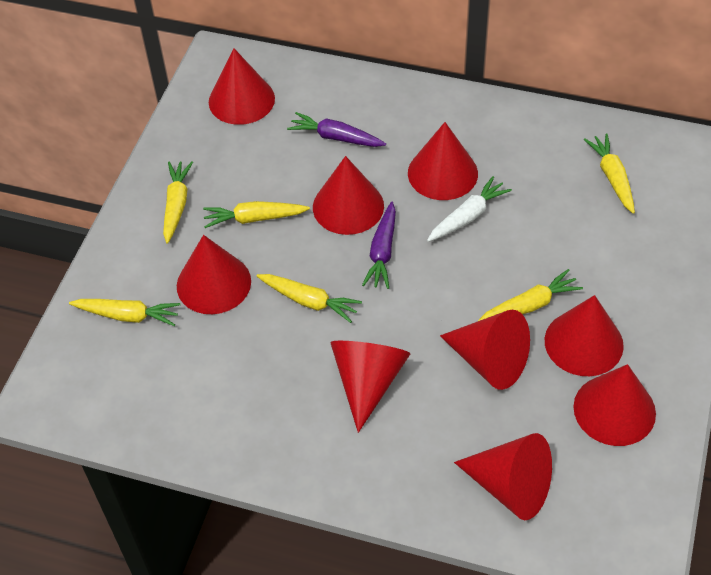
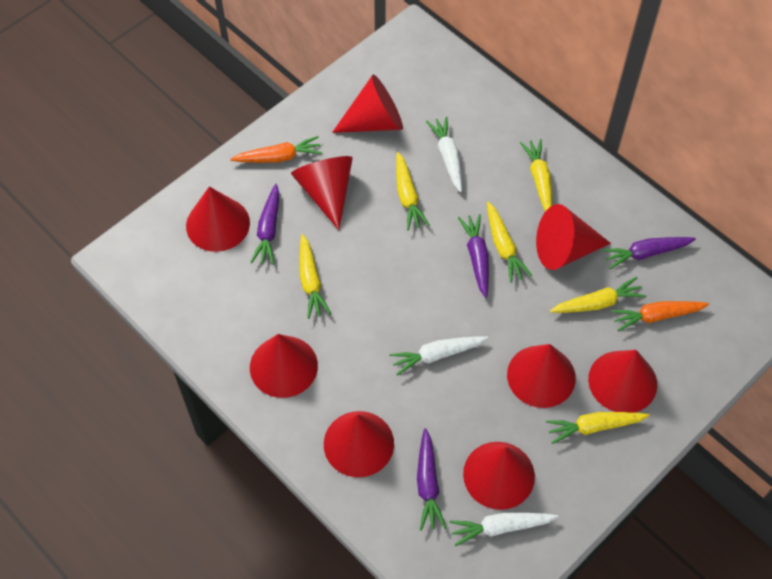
orange carrot: none = 0 -> [230,136,322,163] [611,301,709,332] = 2
purple carrot: [287,112,386,147] [362,202,396,289] = 2 -> [250,184,279,265] [417,428,446,531] [458,214,489,298] [602,237,696,269] = 4
white carrot: [427,176,512,242] = 1 -> [389,336,488,376] [426,117,462,192] [450,513,558,546] = 3

